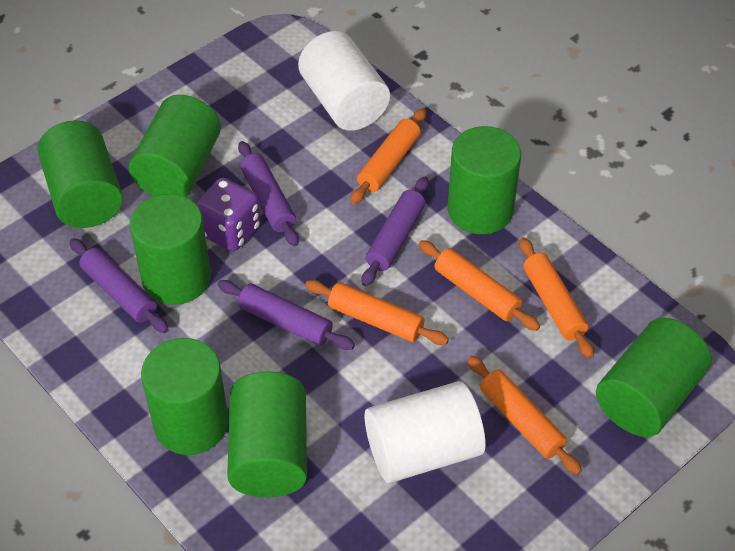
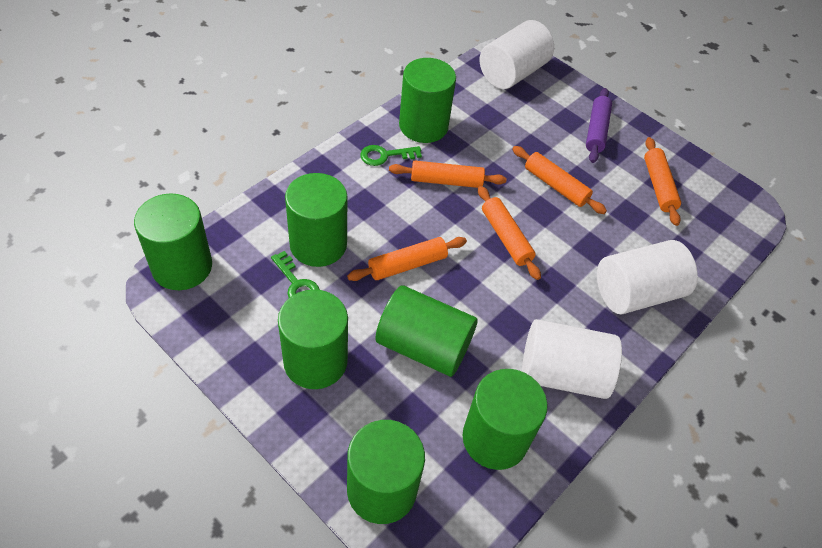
green key: none = 0 -> [271,251,320,298] [360,145,422,166] = 2
purple dice: [195,178,261,251] = 1 -> none = 0
purple rolling pin: [70,238,169,333] [217,280,355,350] [238,141,299,246] [362,177,429,286] = 4 -> [586,88,612,163] = 1
white cylinder: [298,31,390,131] [365,381,485,483] = 2 -> [480,20,554,89] [522,319,622,399] [597,240,698,315] = 3

